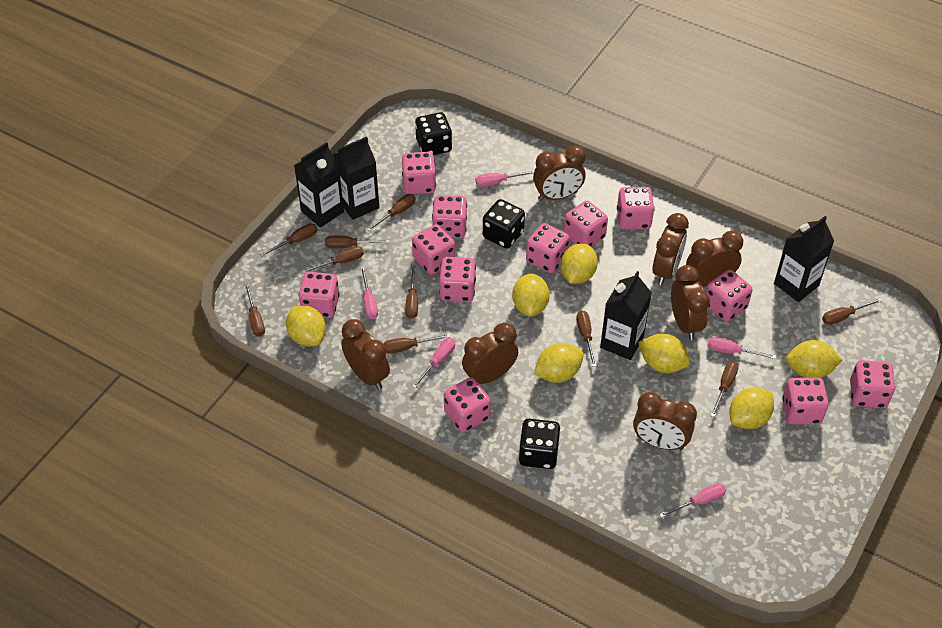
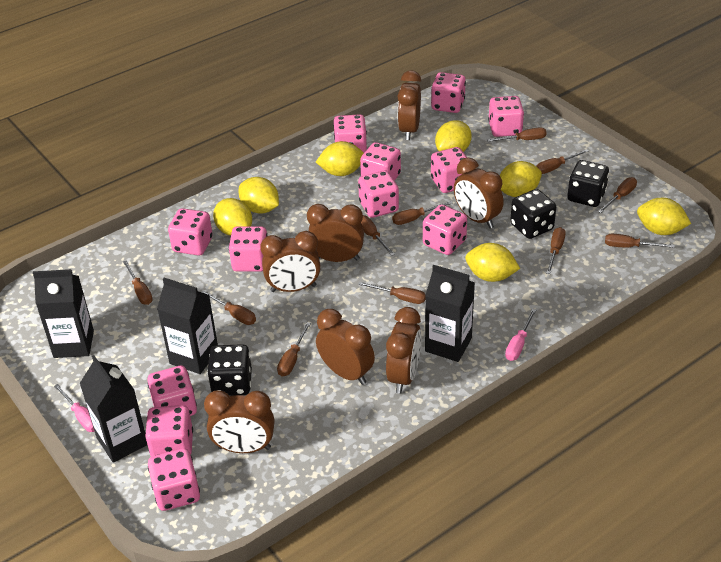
brown screwdriver: [244,284,265,337] [260,223,318,256] [302,246,364,274] [325,236,389,248] [367,194,415,231] [383,334,450,354] [405,265,418,319] [576,311,597,367] [710,361,739,417] [822,298,882,325] = 10 -> [123,260,153,305] [202,290,256,325] [277,322,311,377] [358,282,426,304] [361,215,395,256] [392,201,453,225] [487,127,547,142] [536,149,589,174] [547,227,566,274] [598,177,637,213] [605,234,675,248] = 11
pink screwdriver: [360,266,378,319] [412,338,455,388] [476,170,535,187] [659,483,726,518] [707,337,776,359] = 5 -> [54,384,95,432] [505,309,536,361] = 2

